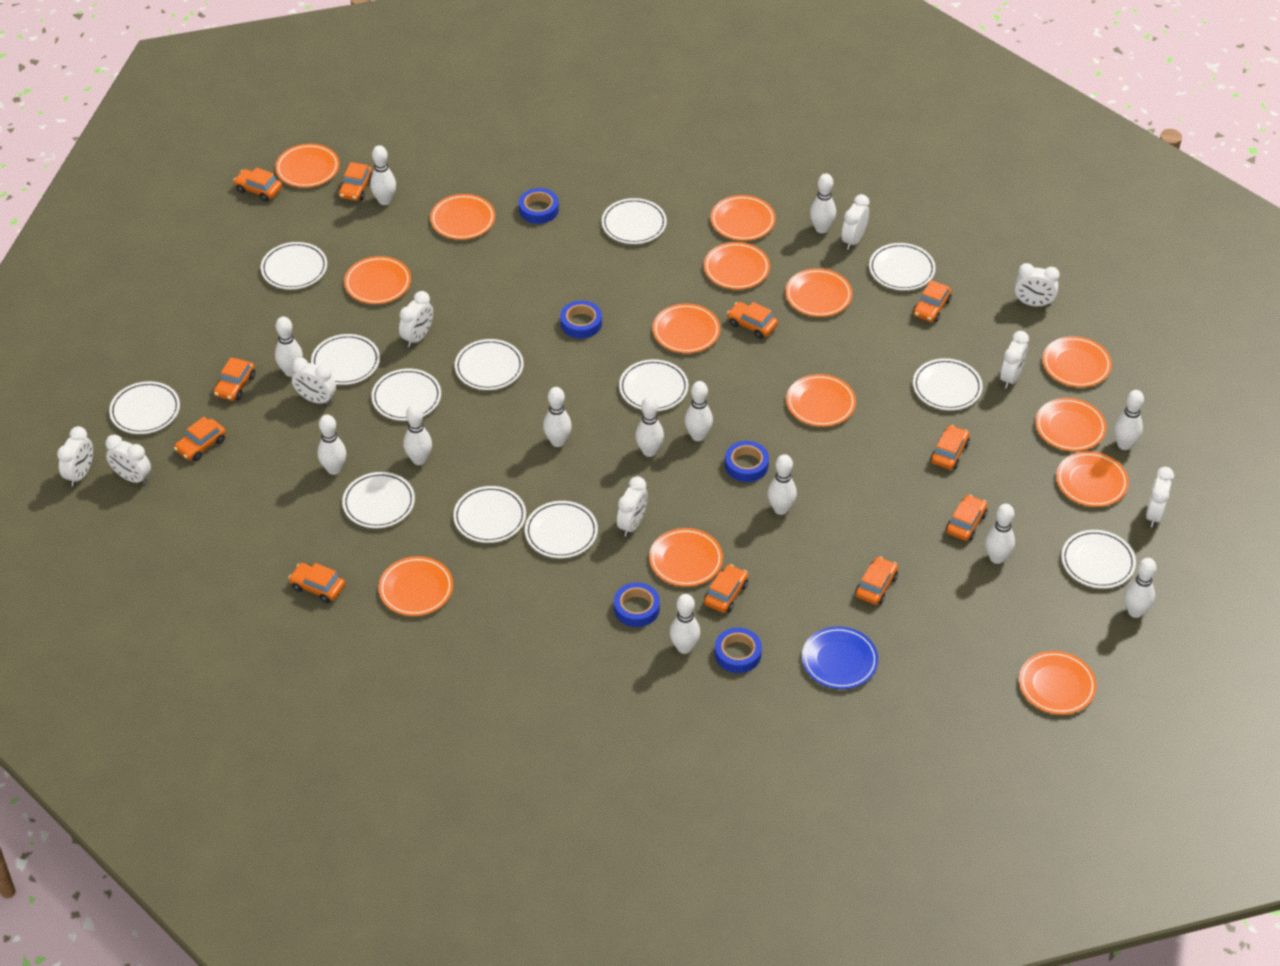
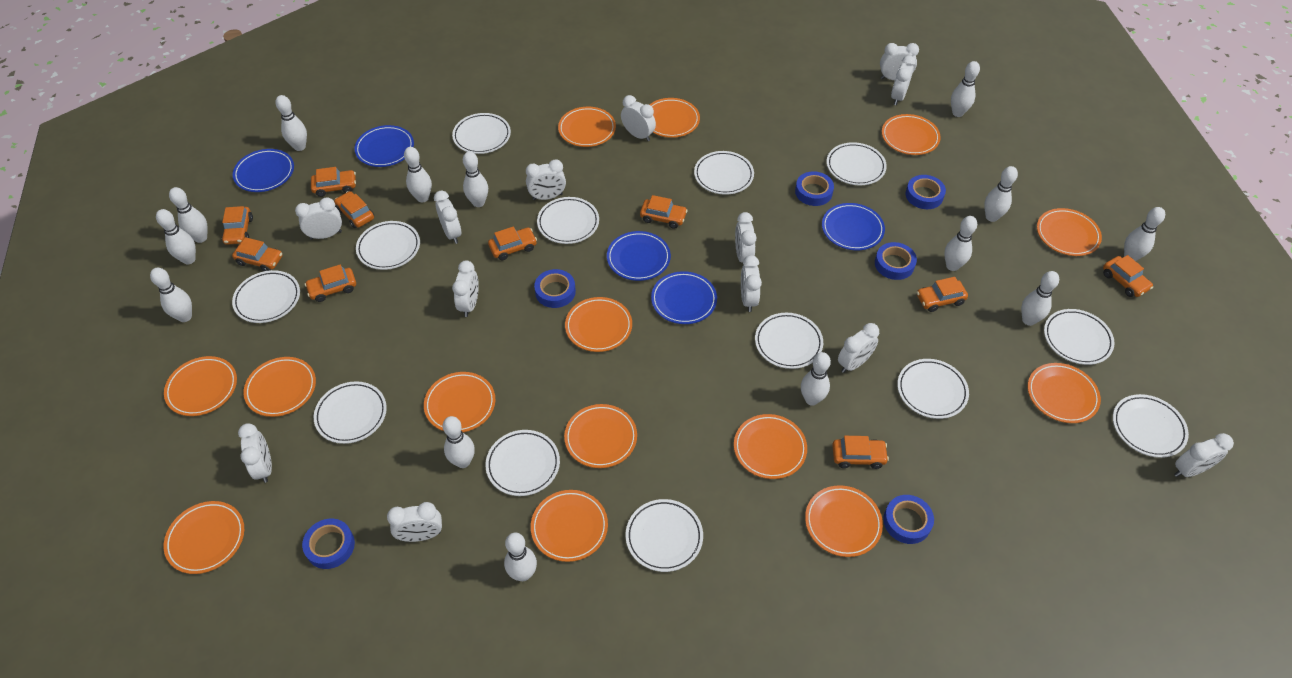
blue plate: [802,626,878,689] = 1 -> [233,149,294,192] [355,125,414,167] [607,231,671,281] [651,271,717,324] [822,203,885,250] = 5
blue tape: [519,188,559,224] [560,300,602,339] [614,582,660,627] [715,627,762,673] [725,441,769,482] = 5 -> [302,519,355,569] [534,269,576,308] [795,171,834,206] [875,242,917,280] [883,495,934,544] [905,175,946,209] = 6
orange car: [174,417,226,461] [214,357,255,401] [233,167,282,202] [288,563,345,603] [338,162,372,201] [704,564,748,613] [727,302,778,339] [855,557,898,605] [913,280,952,322] [930,425,970,470] [946,495,988,541] = 11 -> [222,206,253,245] [232,237,283,271] [305,264,356,302] [311,167,356,197] [334,191,375,228] [488,226,537,260] [640,195,688,229] [832,436,889,469] [917,277,968,312] [1103,255,1153,297] = 10
white bowling pin: [275,316,303,377] [317,414,346,475] [370,145,396,205] [403,405,432,465] [543,387,572,447] [635,396,664,457] [670,594,700,654] [685,381,713,441] [768,454,797,515] [810,173,836,233] [985,504,1015,564] [1114,390,1144,450] [1124,558,1157,618] = 13 -> [150,268,192,322] [156,209,196,264] [169,187,208,243] [275,95,307,151] [404,147,432,202] [443,416,475,468] [463,152,488,207] [504,533,537,581] [801,352,831,406] [944,216,977,271] [951,61,980,117] [984,166,1018,222] [1021,271,1059,326] [1124,207,1165,261] = 14
white clock: [57,426,93,487] [106,435,151,485] [292,357,336,405] [399,291,433,347] [617,476,647,537] [842,194,869,250] [1000,331,1029,389] [1014,263,1060,306] [1146,467,1174,527] = 9 -> [238,423,272,483] [295,197,342,240] [387,502,442,542] [434,190,461,244] [452,260,479,317] [526,159,566,200] [621,95,656,141] [735,212,757,262] [741,255,762,312] [838,323,879,373] [880,43,919,80] [891,55,916,105] [1174,433,1234,477] = 13

